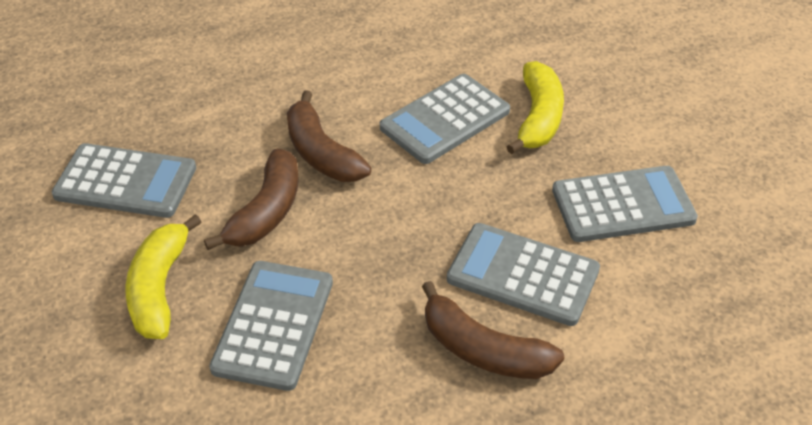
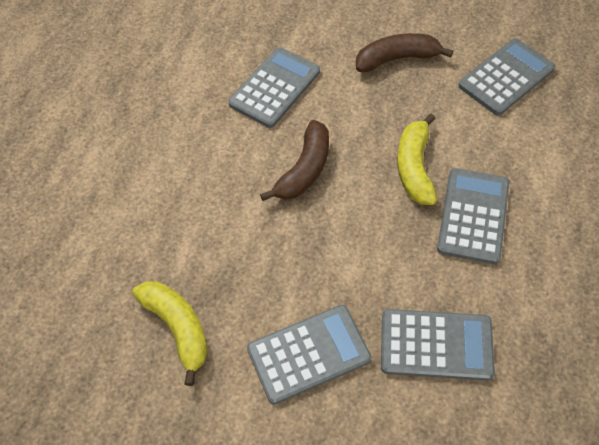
brown banana: [204,148,299,250] [287,90,371,182] [422,281,564,379] = 3 -> [260,120,329,201] [356,33,453,72] = 2

